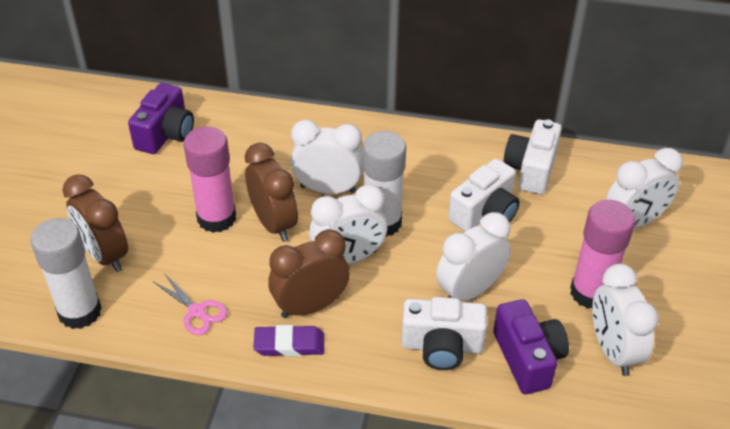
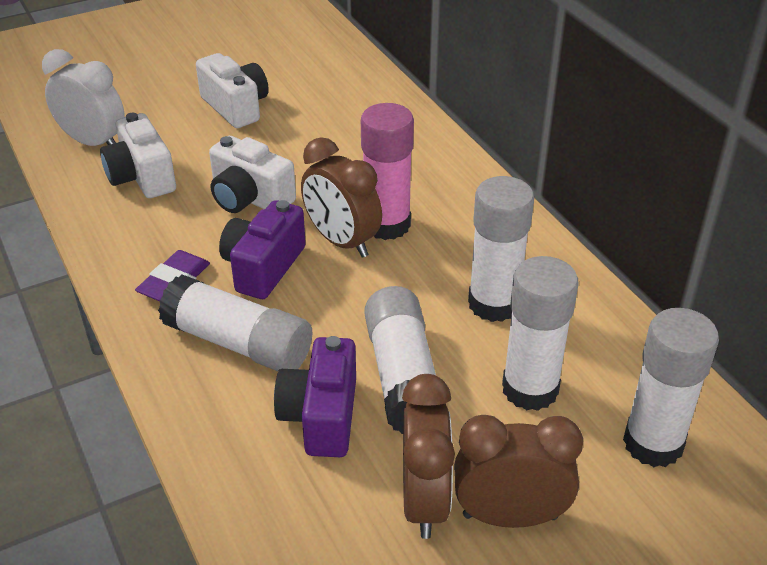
pink glue stick: [183,126,236,233] [570,200,635,309] = 2 -> [361,103,414,240] = 1
pink scissors: [154,273,227,335] = 1 -> none = 0
white clock: [290,120,363,194] [309,184,387,265] [436,212,511,301] [592,264,659,376] [606,148,683,229] = 5 -> [42,49,125,146] = 1
white glue stick: [31,218,102,329] [362,131,406,237] = 2 -> [158,275,313,371] [364,286,436,434] [468,176,534,322] [502,256,579,411] [623,308,719,467] = 5

